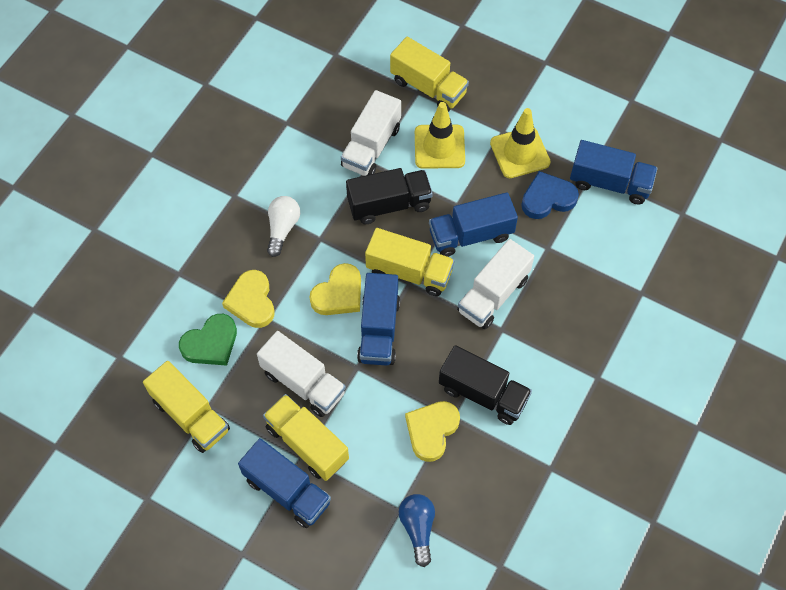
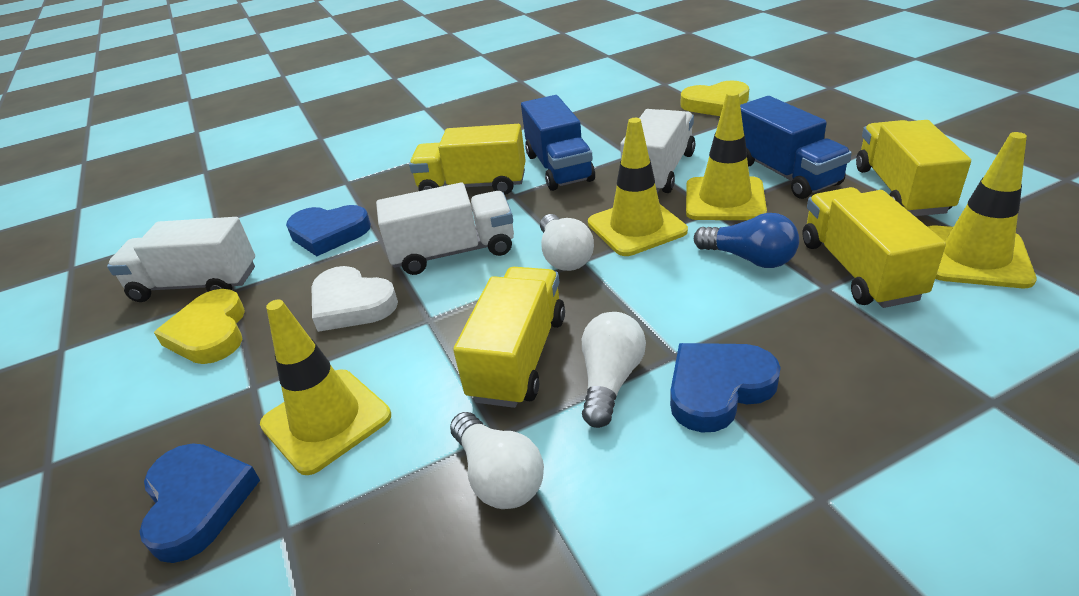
black truck: [346,168,433,224] [439,345,532,425] = 2 -> none = 0
blue heart: [521,171,579,219] = 1 -> [139,443,260,563] [286,205,371,256] [670,343,781,432] = 3
blue truck: [238,438,331,528] [357,273,400,366] [429,192,518,257] [570,140,658,205] = 4 -> [521,95,595,191] [740,96,852,199] = 2
green heart: [179,314,237,366] = 1 -> none = 0
white heart: none = 0 -> [311,266,398,332] = 1
white light bulb: [267,196,300,257] = 1 -> [450,412,544,509] [540,214,594,271] [582,312,646,428] = 3
yellow heart: [222,270,275,328] [309,263,361,315] [405,401,460,462] = 3 -> [154,289,245,364] [680,80,749,116] = 2
yellow traffic cone: [415,102,465,169] [490,108,551,178] = 2 -> [260,300,391,475] [588,118,688,256] [686,91,767,220] [928,132,1037,288] = 4

